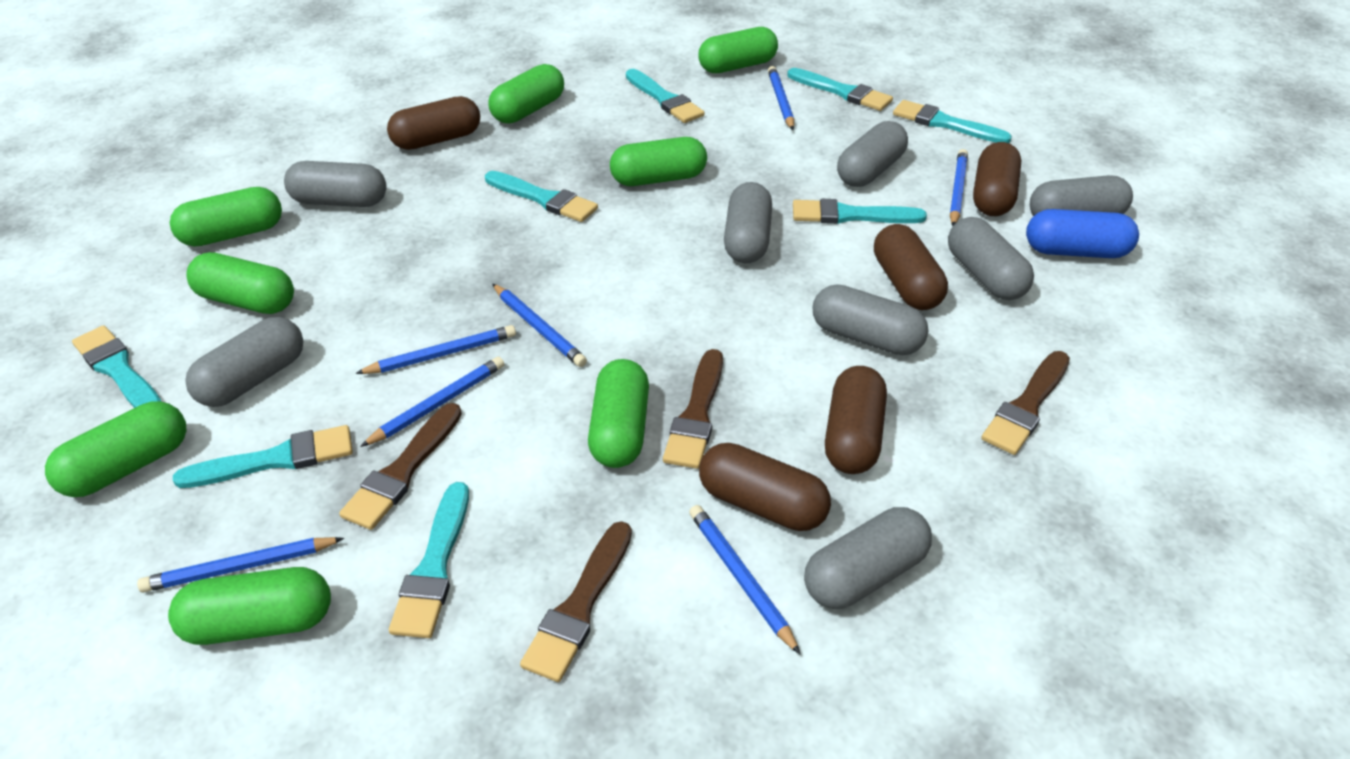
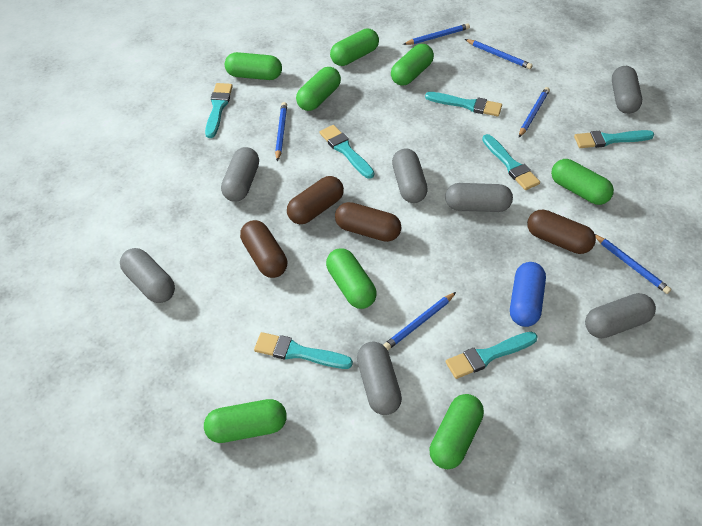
blue pencil: [137,537,344,593] [355,325,516,374] [360,356,504,447] [492,284,587,367] [689,505,801,655] [768,66,794,130] [950,149,968,226] = 7 -> [275,102,287,161] [383,292,456,350] [403,23,470,45] [465,39,532,69] [519,87,550,137] [595,234,671,294] = 6
brown brush: [339,403,462,530] [520,521,632,682] [663,349,723,469] [981,351,1070,455] = 4 -> none = 0
brown capsule: [387,96,480,150] [699,443,831,531] [825,366,887,474] [874,224,948,310] [973,142,1021,216] = 5 -> [240,220,287,278] [287,176,344,224] [335,202,401,242] [527,210,596,254] = 4
grey capsule: [185,317,303,407] [284,161,386,207] [724,182,772,263] [804,507,932,609] [813,284,928,355] [837,121,908,187] [948,217,1034,300] [1030,175,1133,216] = 8 -> [120,248,175,303] [221,147,259,202] [357,342,402,415] [392,149,428,203] [445,183,513,212] [585,293,656,338] [612,66,642,114] = 7
turquoise brush: [72,325,162,408] [173,425,353,488] [389,482,469,638] [485,171,598,222] [626,69,704,123] [787,68,893,111] [793,199,927,224] [893,100,1012,143] = 8 -> [205,83,233,138] [254,332,353,369] [319,125,375,179] [425,92,502,117] [446,331,538,379] [482,134,540,190] [574,130,654,148] = 7

